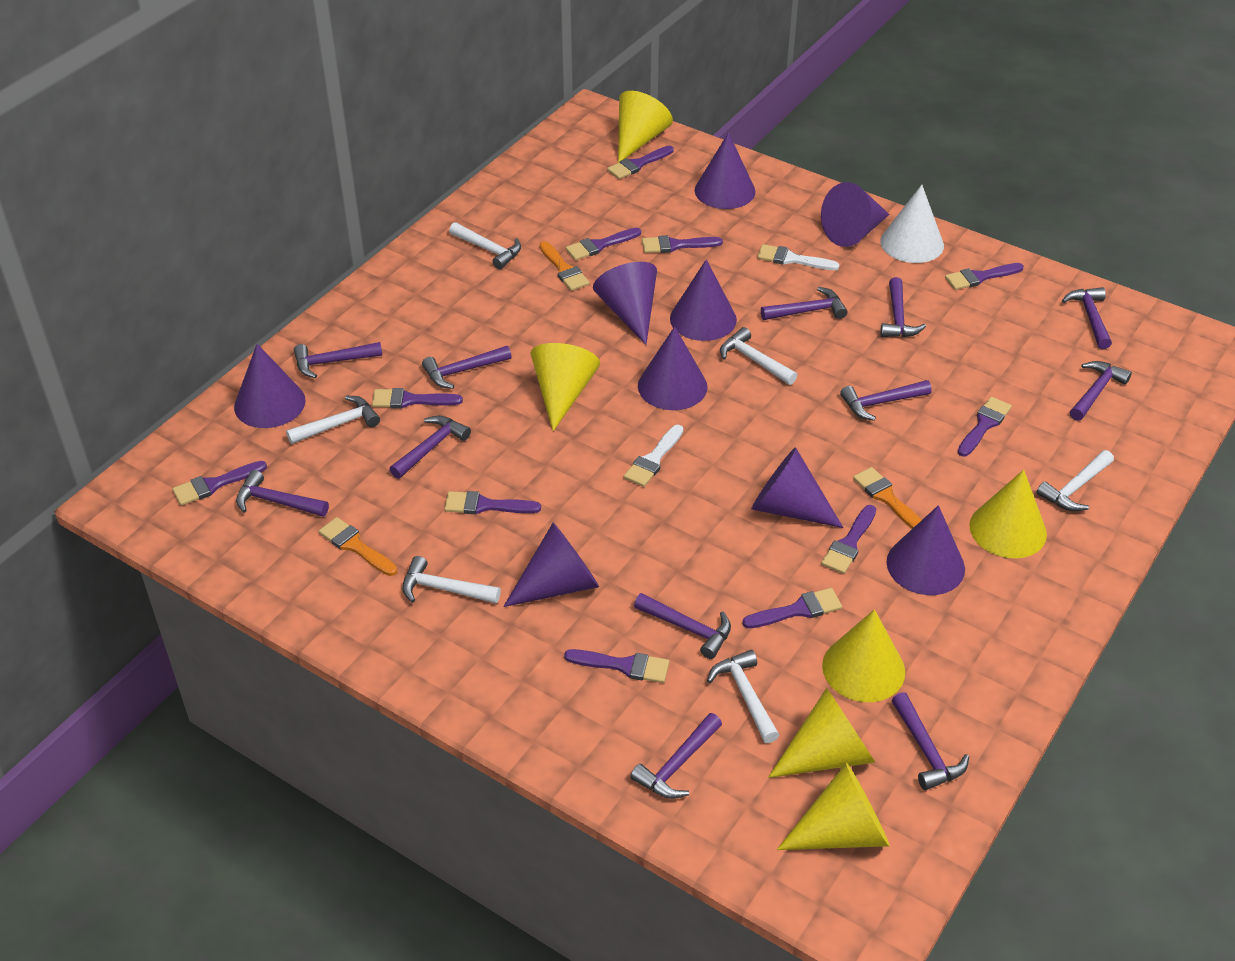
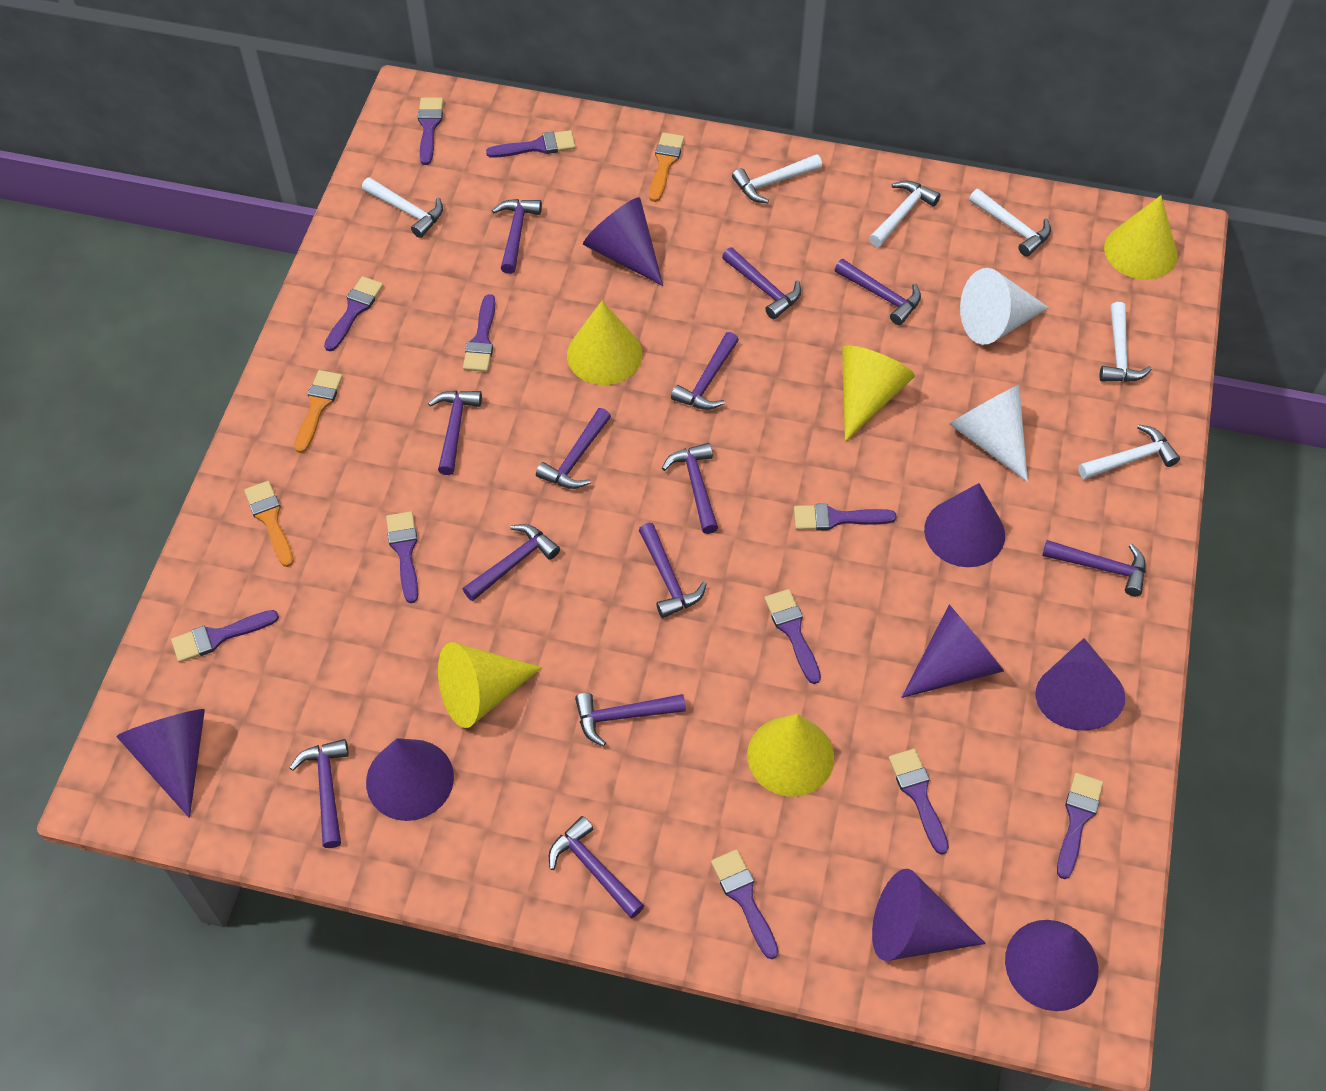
purple cone: [234,344,305,428] [503,523,599,607] [593,262,657,345] [638,326,708,410] [670,259,737,341] [695,133,756,209] [751,447,843,528] [821,182,890,247] [886,505,965,595] = 9 -> [116,709,205,818] [366,738,454,821] [583,197,663,286] [872,869,986,961] [901,605,1004,698] [924,483,1005,567] [1005,920,1098,1011] [1036,638,1125,731] = 8
purple hammer: [236,470,329,517] [294,342,383,378] [389,416,471,479] [422,346,511,389] [630,713,722,799] [634,593,731,659] [761,287,848,320] [840,380,932,421] [880,277,926,337] [892,692,969,790] [1062,287,1112,349] [1070,361,1132,421] = 12 -> [290,739,349,848] [428,391,482,475] [463,524,560,601] [492,199,542,274] [536,408,611,489] [549,816,644,919] [575,693,686,746] [639,523,707,618] [662,443,718,534] [671,332,739,410] [722,247,801,319] [835,259,921,325] [1042,540,1146,596] = 13
white brush: [624,425,683,487] [757,244,840,270] = 2 -> none = 0
white cone: [880,185,944,263] = 1 -> [949,385,1028,482] [960,268,1049,345] = 2
yellow cone: [530,343,600,431] [618,91,673,163] [768,688,876,778] [777,763,890,850] [822,609,905,702] [969,470,1047,559] = 6 -> [438,642,542,728] [567,301,642,385] [747,714,834,797] [842,346,915,442] [1104,195,1177,280] = 5

